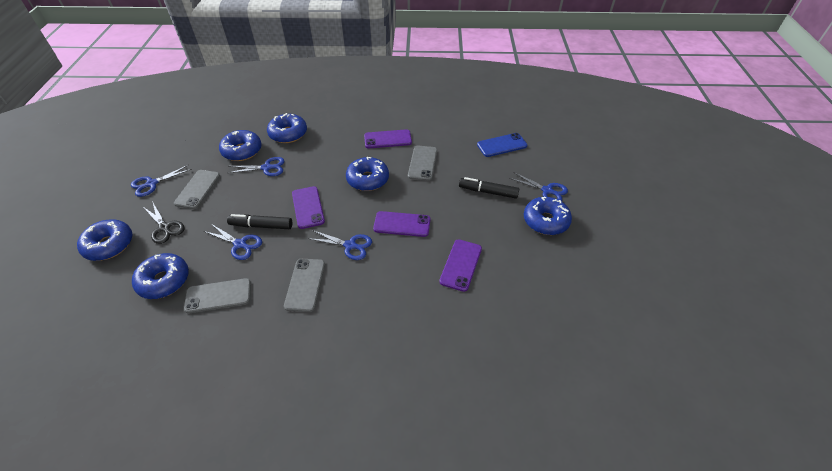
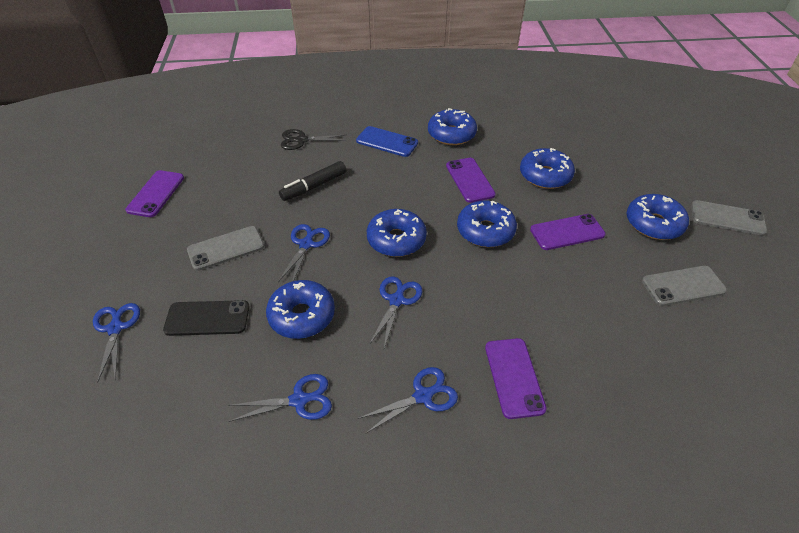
black marker: [227,214,292,229] [459,177,519,199] = 2 -> [279,161,346,201] = 1
black phone: none = 0 -> [163,300,249,336] = 1
grey phone: [174,170,220,209] [184,278,251,314] [284,259,325,312] [408,145,437,181] = 4 -> [187,226,264,271] [642,266,727,306] [692,200,767,236] = 3

